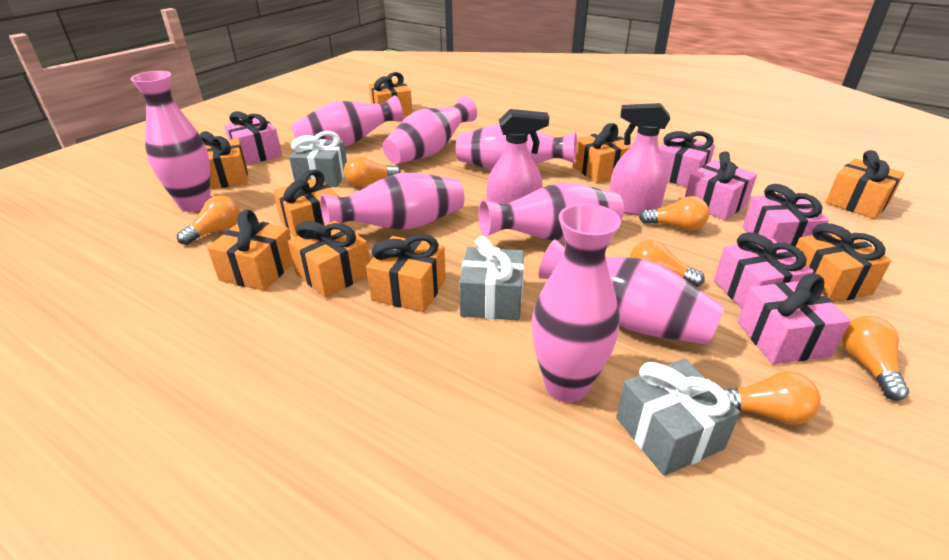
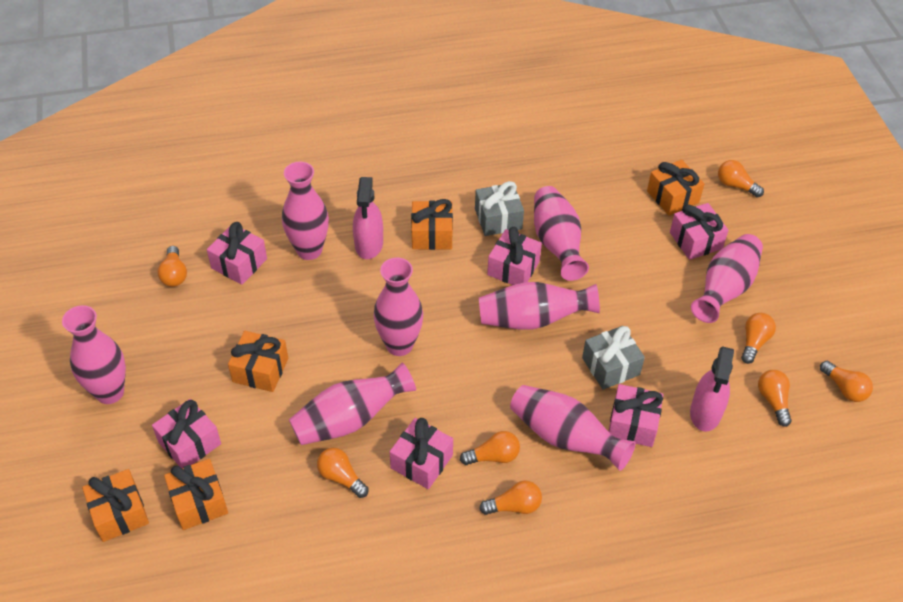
grey gift: [289,131,347,187] [459,236,524,320] [616,359,740,476] = 3 -> [475,181,524,236] [582,326,645,390] = 2
orange gift: [200,131,248,189] [207,210,293,291] [273,169,344,238] [288,221,370,298] [366,234,446,312] [369,72,412,116] [573,123,633,183] [796,223,891,302] [826,150,904,219] = 9 -> [82,469,149,542] [164,459,228,530] [228,331,288,392] [411,199,453,250] [647,159,704,216] = 5
orange light bulb: [177,196,240,245] [344,156,400,187] [630,240,705,287] [639,196,709,231] [723,372,821,425] [842,316,909,401] = 6 -> [158,246,187,287] [317,448,369,498] [460,431,520,465] [479,480,542,515] [718,160,764,197] [741,313,776,364] [758,370,792,427] [820,361,873,402] = 8

